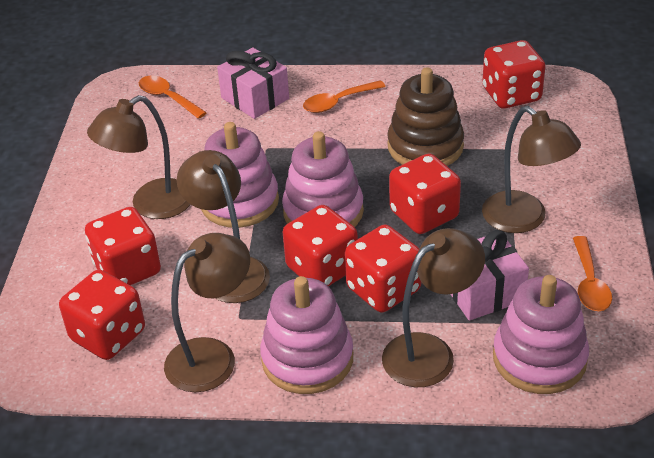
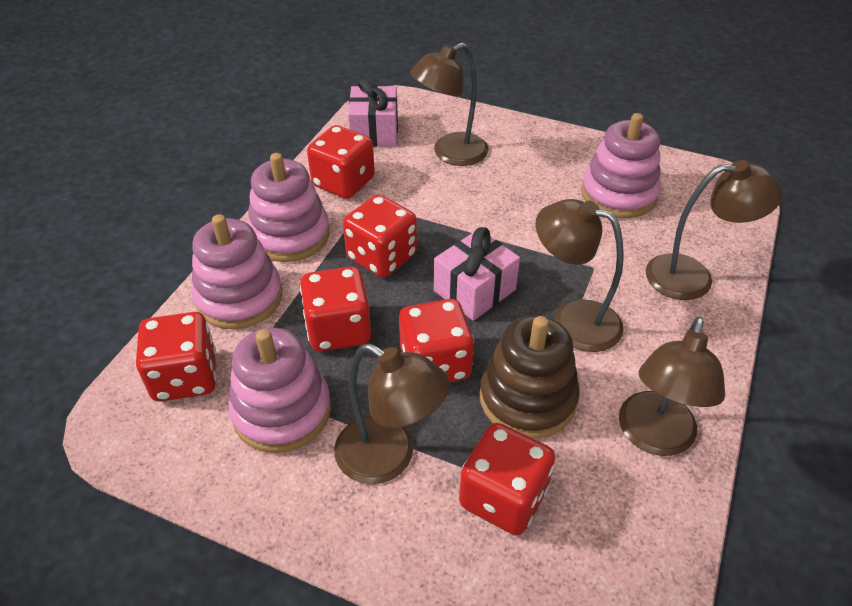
orange spoon: [139,76,207,119] [303,80,386,113] [573,236,612,311] = 3 -> none = 0

